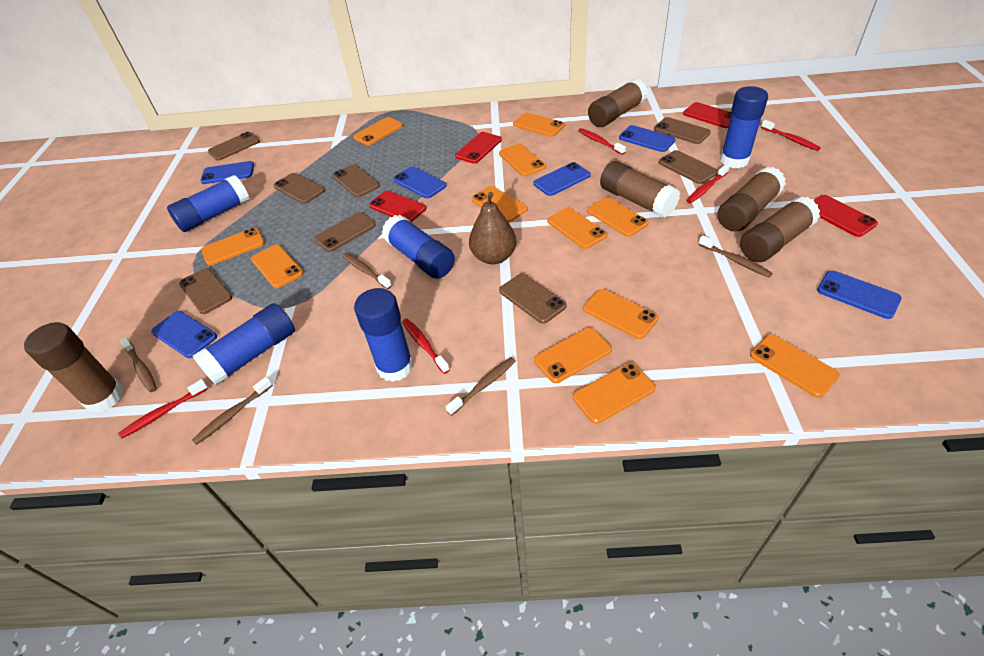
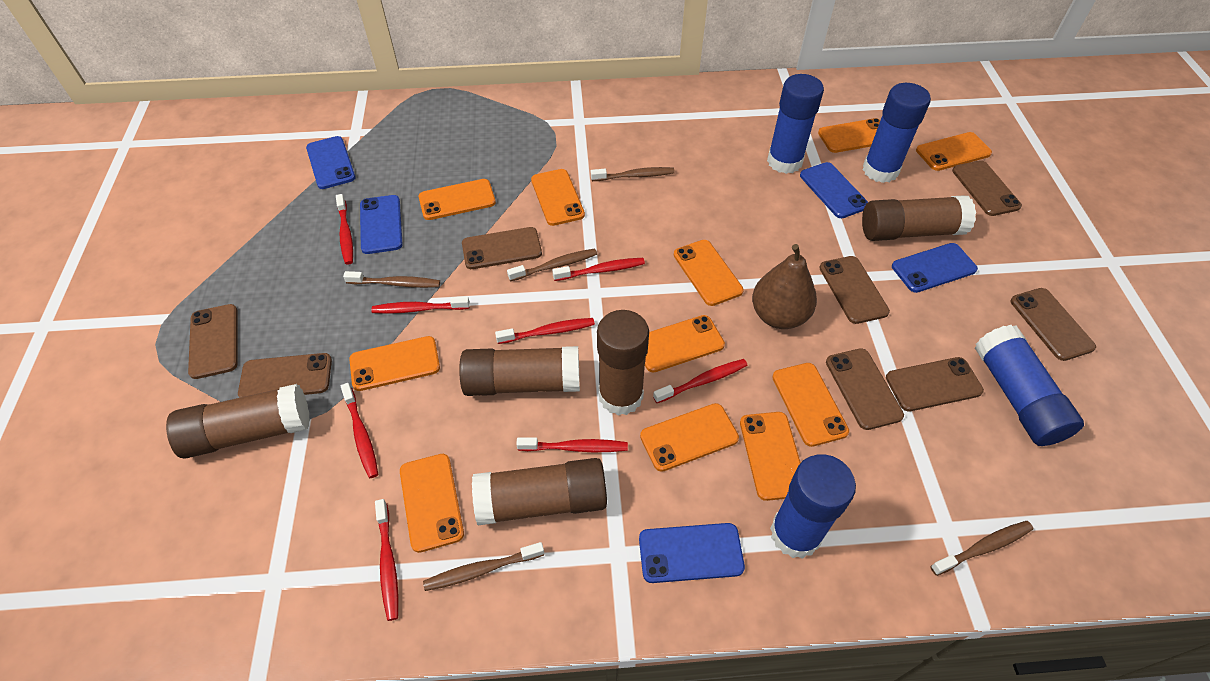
blue glue stick: [167,175,249,232] [193,303,295,385] [354,288,413,382] [382,215,455,279] [720,86,768,168] = 5 -> [767,74,824,174] [770,454,856,559] [863,83,931,183] [975,325,1084,446] = 4
blue phone: [151,311,217,358] [200,161,254,184] [393,167,446,198] [533,162,591,196] [619,125,676,152] [817,270,902,319] = 6 -> [306,136,356,189] [360,195,403,254] [639,523,745,583] [800,162,868,218] [892,243,978,293] = 5
orange phone: [201,228,265,266] [251,245,303,288] [353,117,403,146] [471,186,528,222] [499,144,546,177] [513,112,565,137] [534,328,612,383] [547,208,607,249] [573,363,656,424] [583,289,659,339] [587,197,649,237] [750,334,840,398] = 12 -> [349,336,440,391] [400,454,464,553] [419,179,496,220] [531,169,585,226] [640,403,739,472] [645,315,725,373] [674,240,744,306] [740,412,801,501] [772,363,849,447] [818,118,880,153] [916,132,992,171] = 11
red phone: [369,191,426,222] [455,132,502,164] [683,102,732,128] [814,195,878,237] = 4 -> none = 0
red toothbrush: [118,379,208,438] [402,319,450,374] [578,128,626,155] [686,164,730,203] [761,120,821,151] = 5 -> [336,194,353,265] [341,383,378,478] [371,296,470,314] [375,499,399,621] [495,318,595,344] [516,437,628,452] [552,258,645,281] [653,359,748,403] = 8

